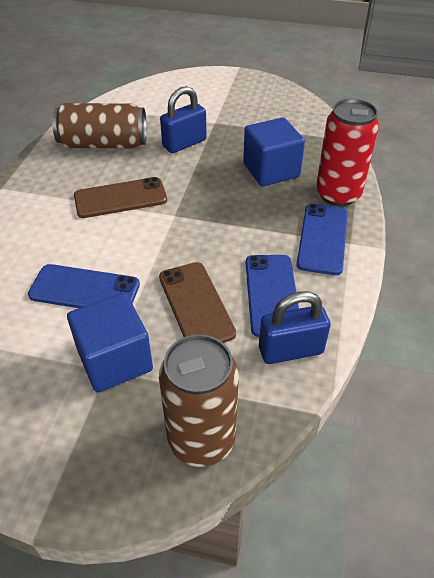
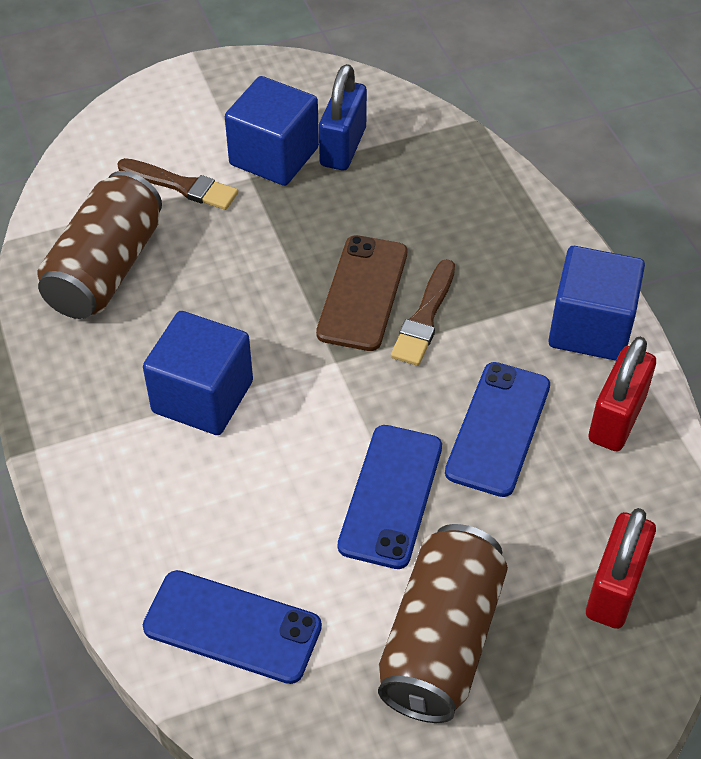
blue cube: [67,293,153,393] [243,117,305,186] = 2 -> [143,311,253,435] [225,76,319,186] [548,246,645,361] = 3
blue padlock: [160,86,206,153] [259,291,331,364] = 2 -> [319,64,367,170] = 1
brown brush: none = 0 -> [117,158,238,210] [391,259,455,366] = 2
brown phone: [74,177,167,218] [159,262,236,343] = 2 -> [316,235,407,351] = 1
red can: [316,99,379,206] = 1 -> none = 0
red padlock: none = 0 -> [586,508,656,629] [588,337,656,451] = 2

